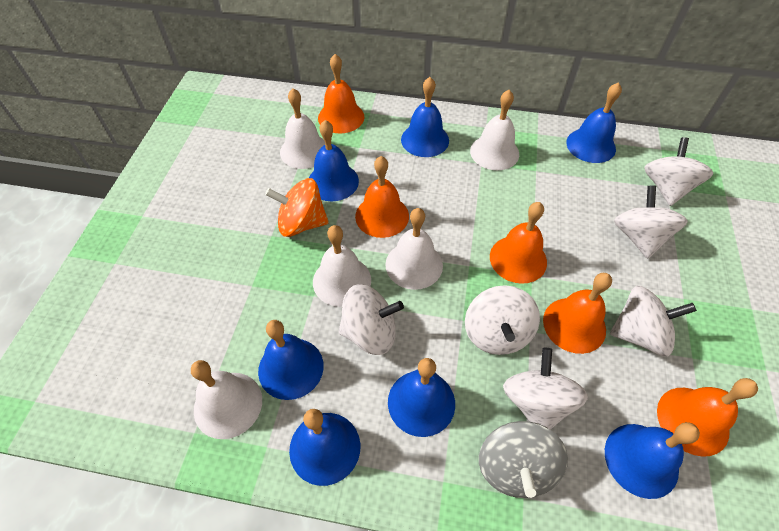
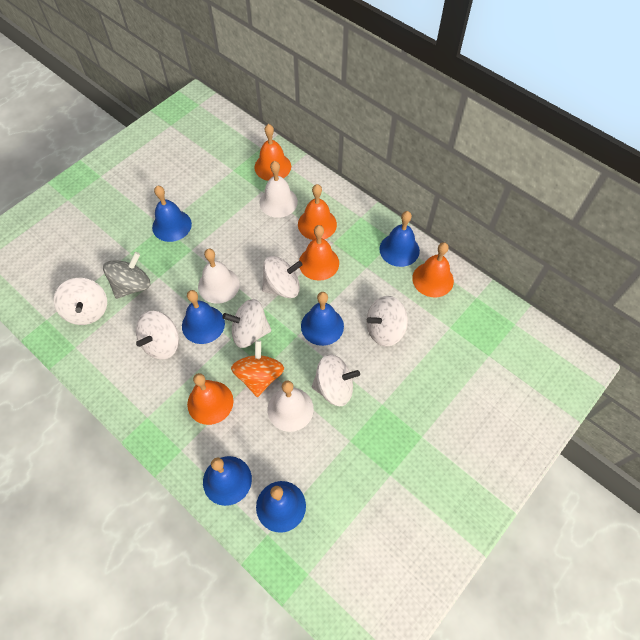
blue bell: [258,320,324,400] [289,409,360,486] [309,120,359,201] [388,358,455,437] [401,77,449,157] [566,82,622,163] [605,422,700,499] = 7 -> [152,186,192,242] [182,290,225,344] [203,456,252,506] [256,481,306,533] [301,292,344,346] [379,211,420,267] = 6
white bell: [191,360,262,439] [280,88,325,169] [313,225,371,307] [385,208,443,290] [470,90,519,170] = 5 -> [198,249,240,304] [259,161,298,218] [267,380,314,432] = 3

